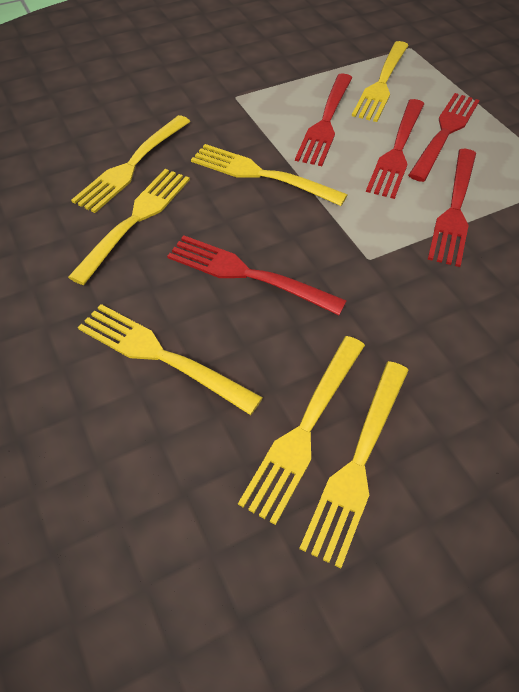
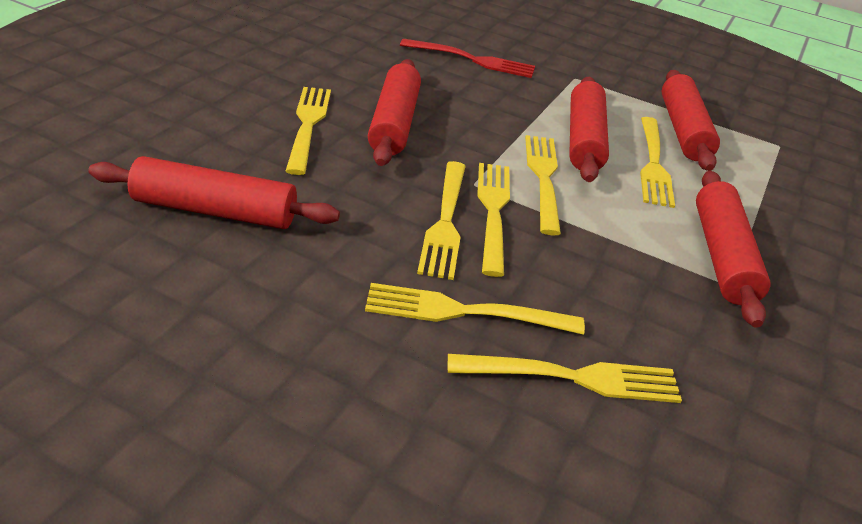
red fork: [167,236,347,315] [295,73,352,166] [366,99,424,199] [408,93,480,182] [427,149,476,267] = 5 -> [400,39,535,78] = 1
red rolling pin: none = 0 -> [88,156,340,229] [368,59,421,166] [569,77,609,182] [662,70,720,171] [696,171,770,328] = 5

